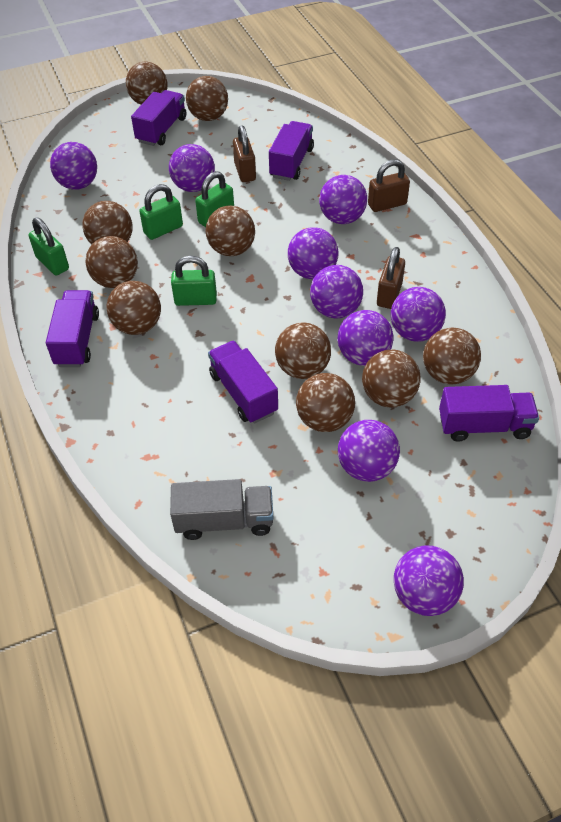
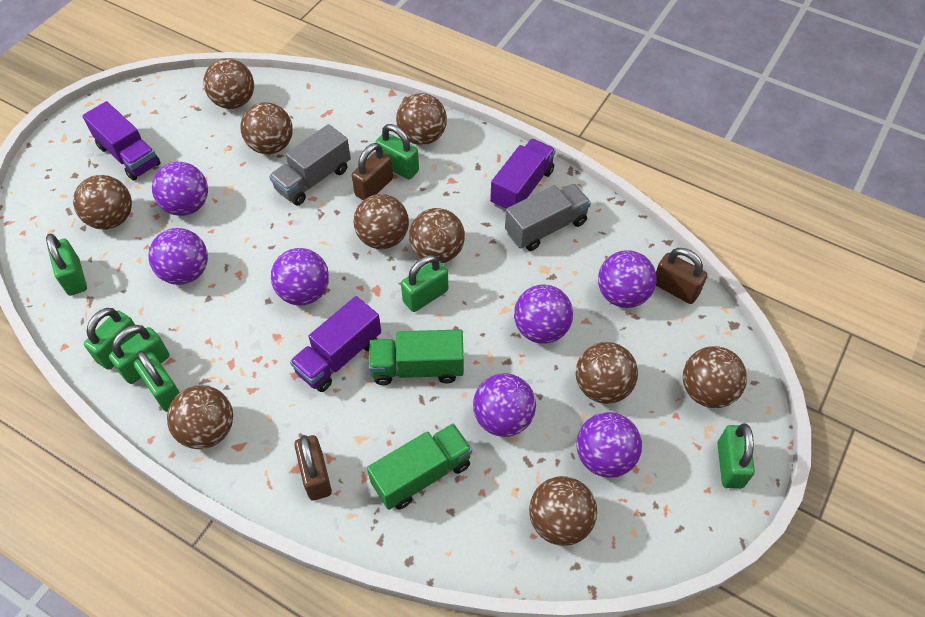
green padlock: [29,217,69,276] [139,184,183,240] [171,256,217,306] [195,171,234,227] = 4 -> [46,234,87,296] [84,308,138,370] [109,325,169,384] [133,351,180,412] [375,124,419,179] [401,255,448,312] [717,423,755,489] = 7
green truck: none = 0 -> [367,423,472,510] [369,330,464,385] = 2
grey truck: [170,479,274,540] = 1 -> [269,124,351,205] [505,184,591,251] = 2
purple ball: [50,142,97,190] [169,144,215,192] [288,227,338,279] [310,265,363,319] [319,175,367,224] [338,310,393,366] [338,420,400,482] [391,287,446,342] [394,545,464,616] = 9 -> [148,228,208,285] [152,162,208,216] [271,248,329,305] [473,374,536,437] [514,285,573,344] [577,412,642,478] [598,250,657,308] = 7
purple truck: [46,290,99,367] [131,90,187,146] [208,341,278,423] [269,121,314,181] [439,385,539,442] = 5 -> [82,101,161,181] [290,296,381,392] [490,139,556,211] = 3

